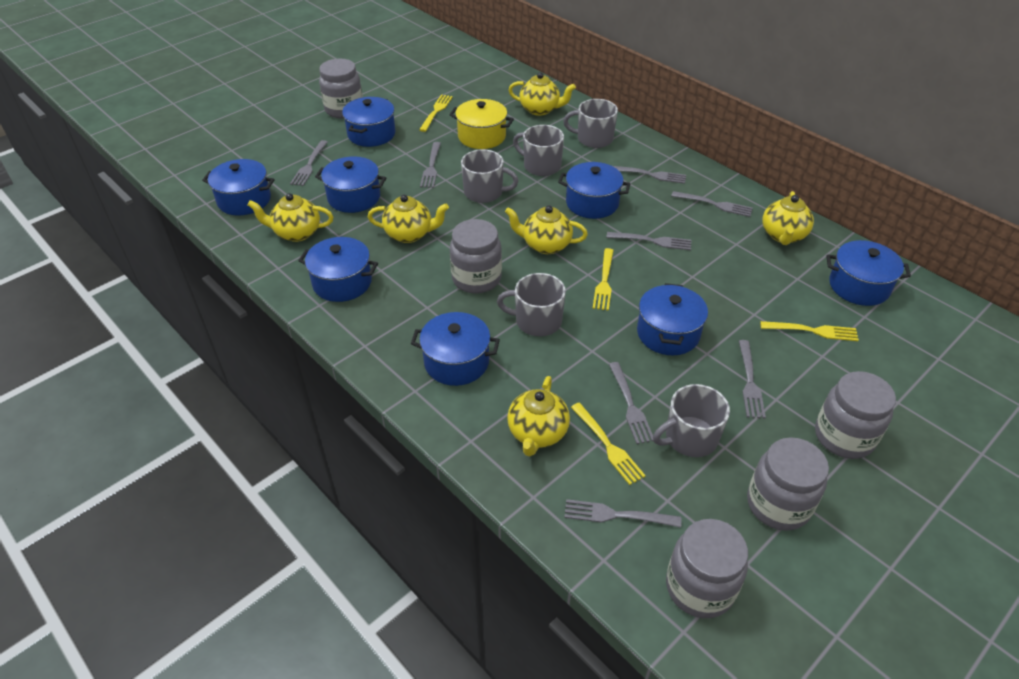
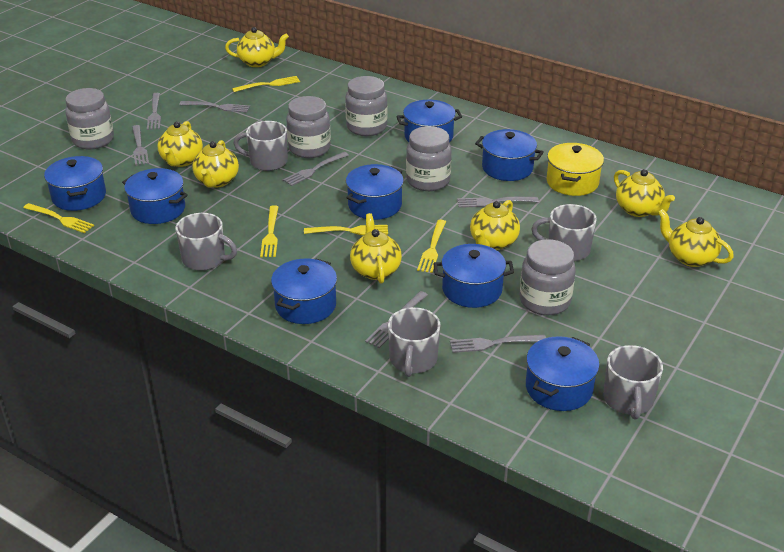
grey fork: [290,140,328,186] [420,142,441,188] [564,499,682,528] [606,232,691,250] [609,362,653,444] [613,166,686,184] [671,191,753,217] [739,340,766,418] = 8 -> [132,125,149,166] [147,93,161,130] [179,101,250,113] [283,152,349,186] [365,291,428,348] [450,335,546,353] [457,197,539,208] = 7
yellow fork: [419,94,453,132] [571,403,646,485] [592,248,614,311] [760,321,859,341] = 4 -> [23,203,94,233] [232,76,300,92] [260,205,278,257] [304,225,388,235] [417,220,446,273] = 5
yellow teapot: [247,193,334,242] [368,195,449,243] [505,205,588,254] [507,376,570,456] [509,72,576,116] [762,191,814,245] = 6 -> [158,121,203,167] [192,140,239,188] [225,27,289,67] [350,213,402,284] [470,200,520,250] [614,169,675,217] [658,209,734,267] = 7

